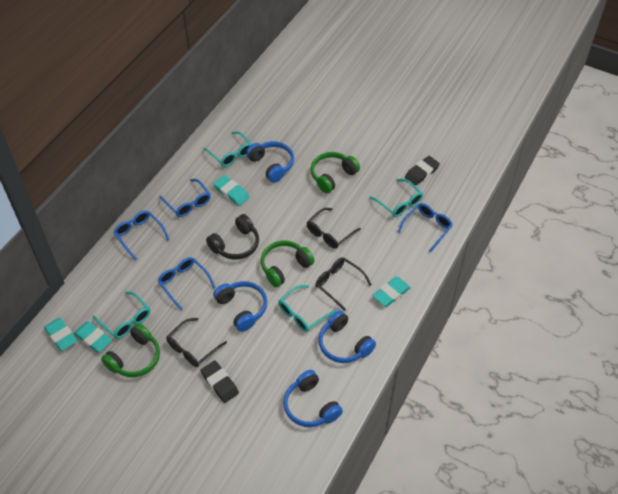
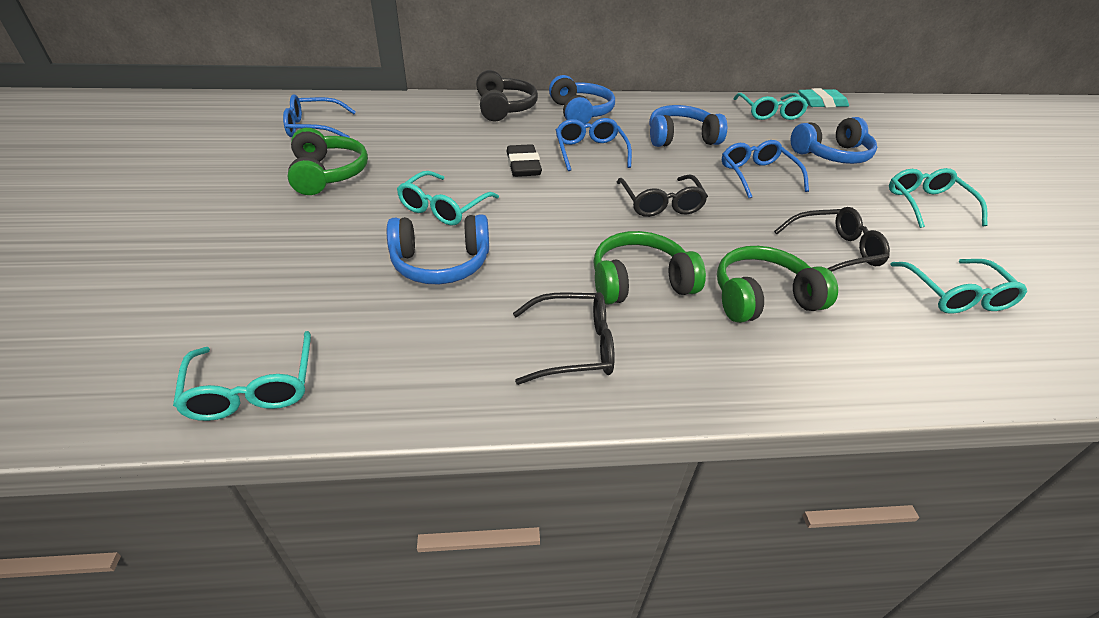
black eraser: [201,361,239,403] [405,156,440,186] = 2 -> [506,144,542,177] = 1
blue glasses: [114,211,170,260] [157,257,216,310] [159,179,211,217] [398,203,453,253] = 4 -> [283,94,356,137] [556,118,632,171] [722,140,809,198] = 3
turquoise eraser: [44,318,77,351] [74,321,112,352] [214,175,249,206] [372,277,411,306] = 4 -> [798,88,849,108] = 1
turquoise glasses: [93,291,150,339] [203,131,252,167] [278,285,336,332] [369,179,423,217] = 4 -> [173,331,311,421] [397,171,499,225] [733,93,808,120] [889,168,987,228] [890,259,1027,314] = 5

